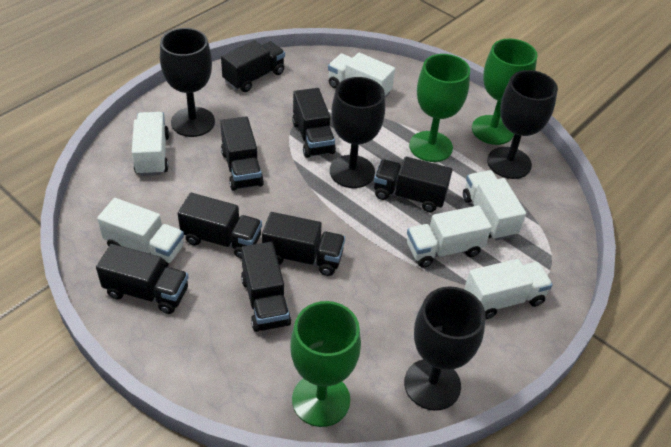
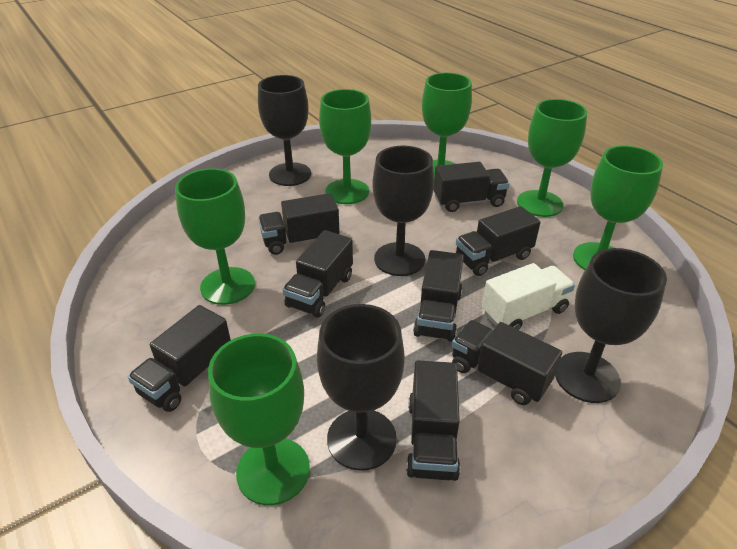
green goblet: [290,301,361,427] [409,54,470,162] [472,39,538,145] = 3 -> [175,168,255,305] [208,333,310,505] [319,89,371,204] [422,73,472,177] [517,99,587,217] [573,146,663,270] = 6
white truck: [97,198,184,269] [132,112,169,176] [328,53,395,98] [407,205,492,268] [463,170,526,241] [464,259,553,319] = 6 -> [482,263,575,330] = 1

